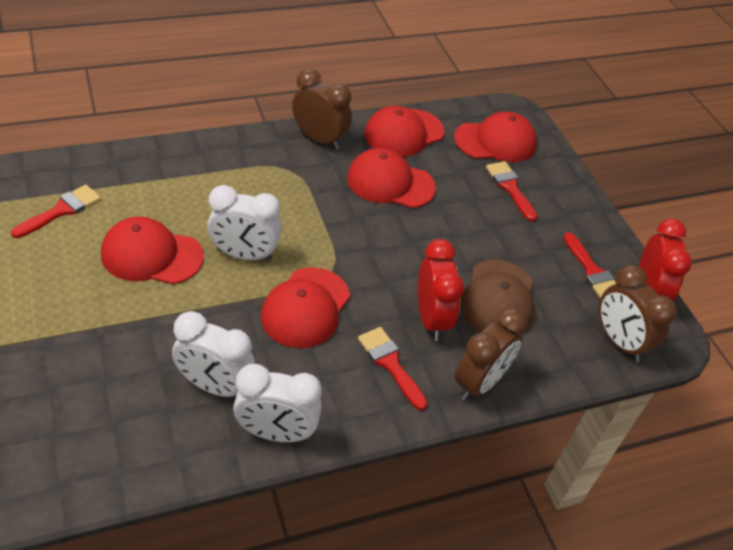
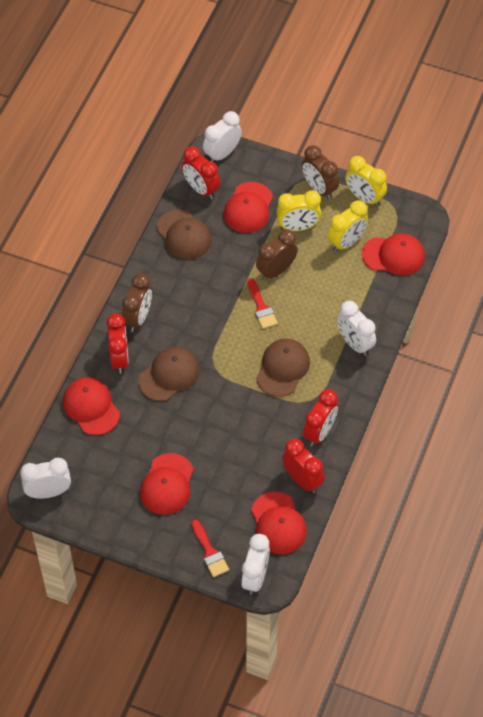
brown cap: [460,260,535,334] = 1 -> [138,347,200,401] [157,209,212,259] [256,339,310,397] = 3
red brush: [11,185,101,238] [358,327,428,410] [486,161,537,222] [563,232,617,299] = 4 -> [191,519,229,577] [247,278,278,329] = 2
red clock: [418,239,464,341] [639,219,692,301] = 2 -> [106,313,129,374] [182,147,220,199] [282,439,325,493] [303,389,338,446] = 4
white clock: [172,311,255,397] [207,185,282,261] [233,364,322,442] = 3 -> [20,458,71,499] [203,111,242,162] [241,534,270,595] [337,301,376,356] = 4
yellow clock: none = 0 -> [276,191,321,231] [328,200,368,252] [345,156,387,207] = 3

